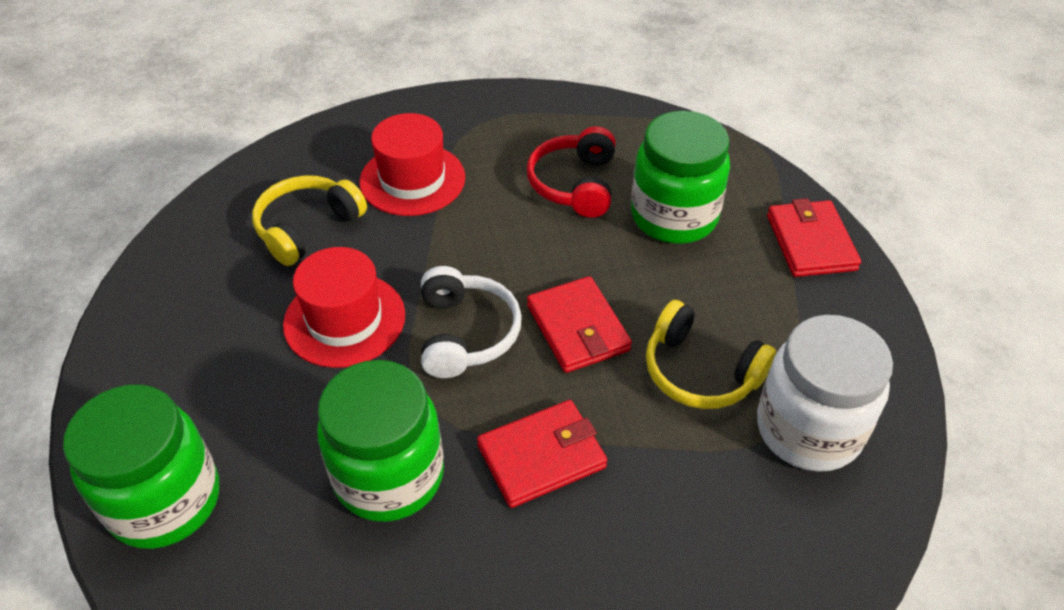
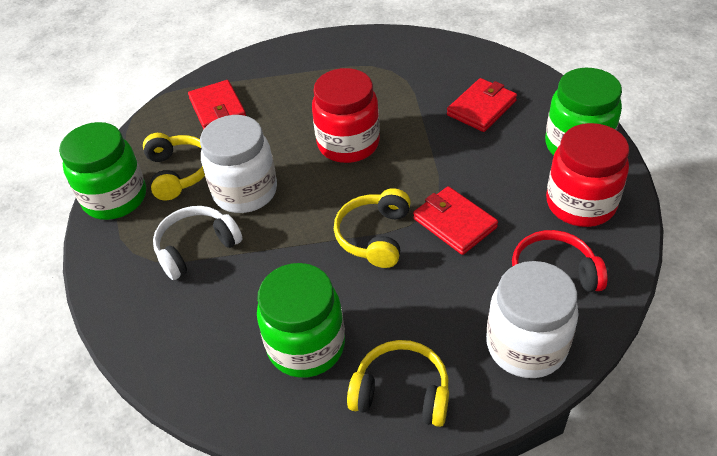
red hat: [283,247,405,368] [359,113,465,216] = 2 -> none = 0
red jar: none = 0 -> [312,68,380,163] [546,123,629,227] = 2
white jar: [757,315,893,472] = 1 -> [200,115,277,213] [486,261,579,378] = 2
yellow headphones: [252,175,367,266] [646,300,776,409] = 2 -> [143,133,205,200] [334,188,411,268] [347,340,449,427] = 3

